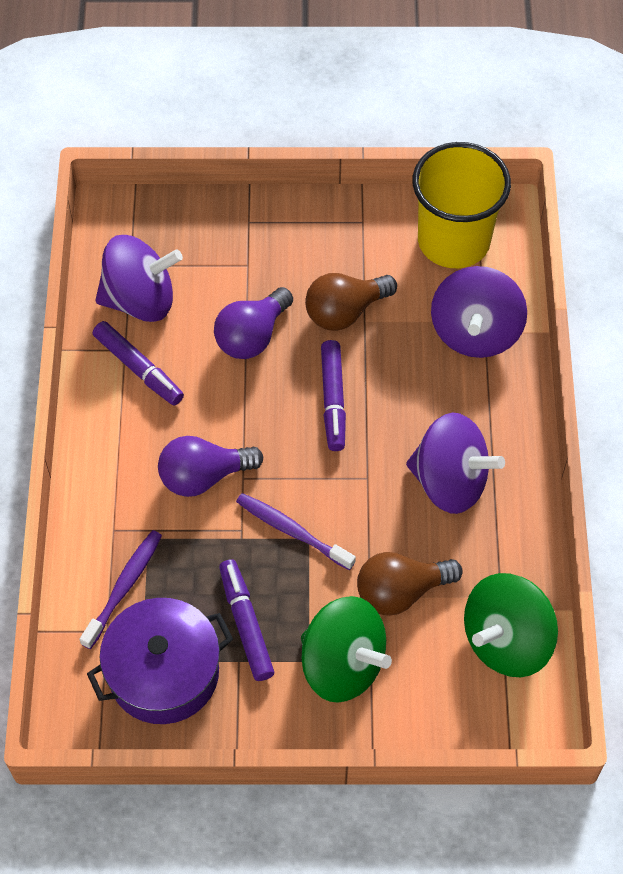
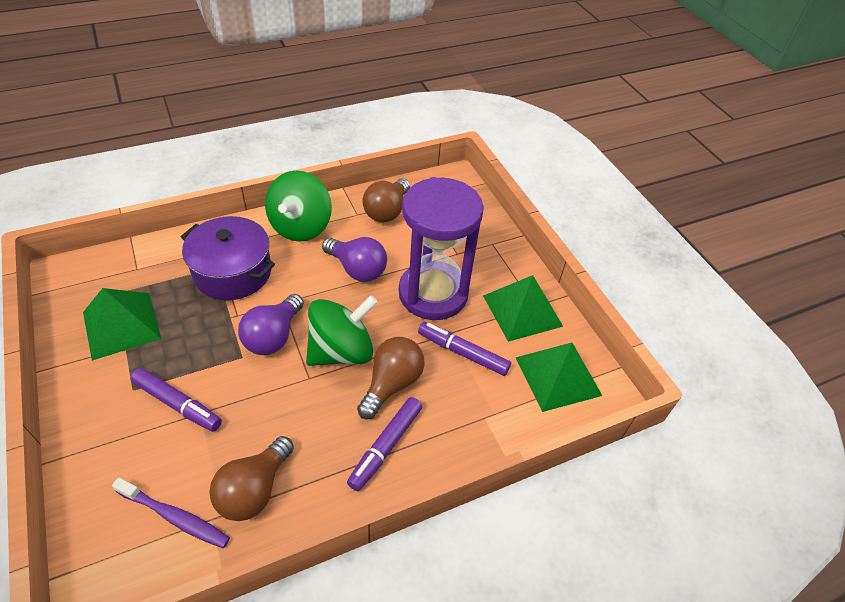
brown light bulb: [305,273,397,331] [357,552,463,616] = 2 -> [209,436,294,521] [357,337,424,419] [363,178,410,222] = 3
green pyramid: none = 0 -> [83,288,161,361] [483,275,563,342] [515,343,602,412] = 3
purple hourglass: none = 0 -> [399,177,484,320] = 1
purple spinning top: [95,235,183,322] [406,413,505,514] [431,266,527,358] = 3 -> none = 0
purple toothbrush: [80,530,162,649] [236,493,356,570] = 2 -> [112,478,230,548] = 1
yellow cup: [412,142,511,268] = 1 -> none = 0

